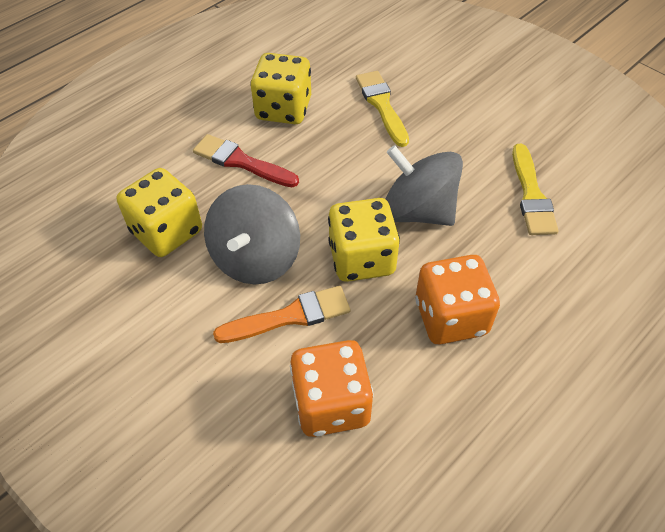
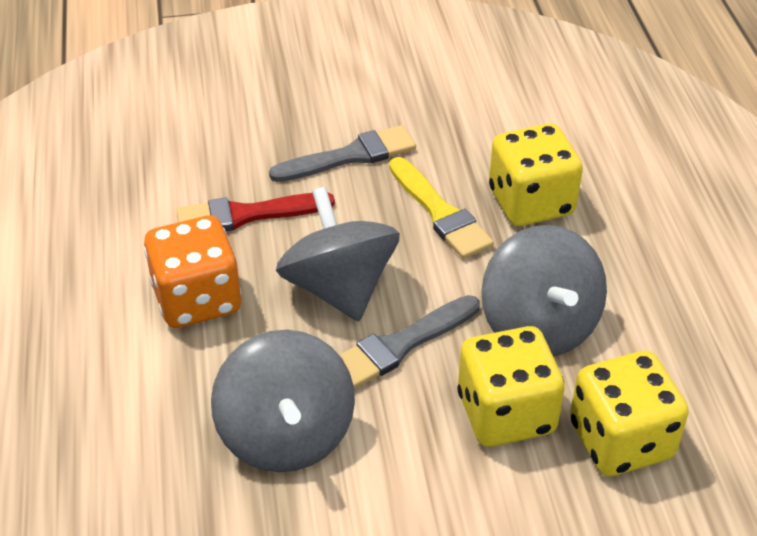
grey brush: none = 0 -> [269,125,416,182] [339,295,480,389] = 2
grey spinning top: [204,184,300,284] [386,145,463,226] = 2 -> [211,330,355,472] [276,187,400,321] [481,225,607,356] = 3
orange brush: [213,286,350,343] = 1 -> none = 0
orange dice: [290,340,374,437] [415,255,500,345] = 2 -> [144,215,241,328] = 1
yellow brush: [356,71,409,147] [512,144,559,235] = 2 -> [389,157,494,259] = 1

